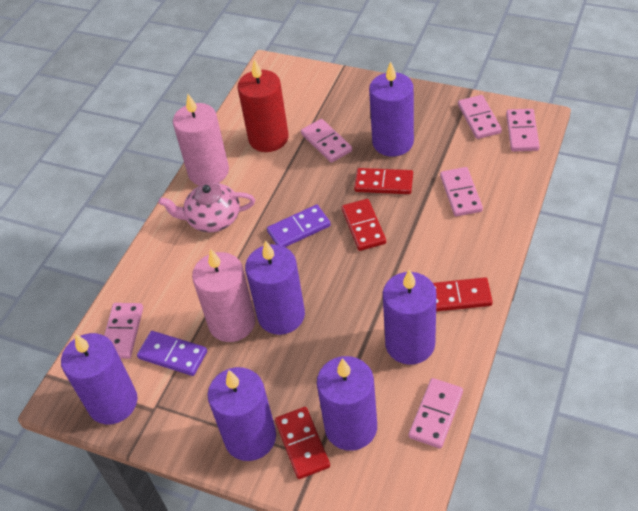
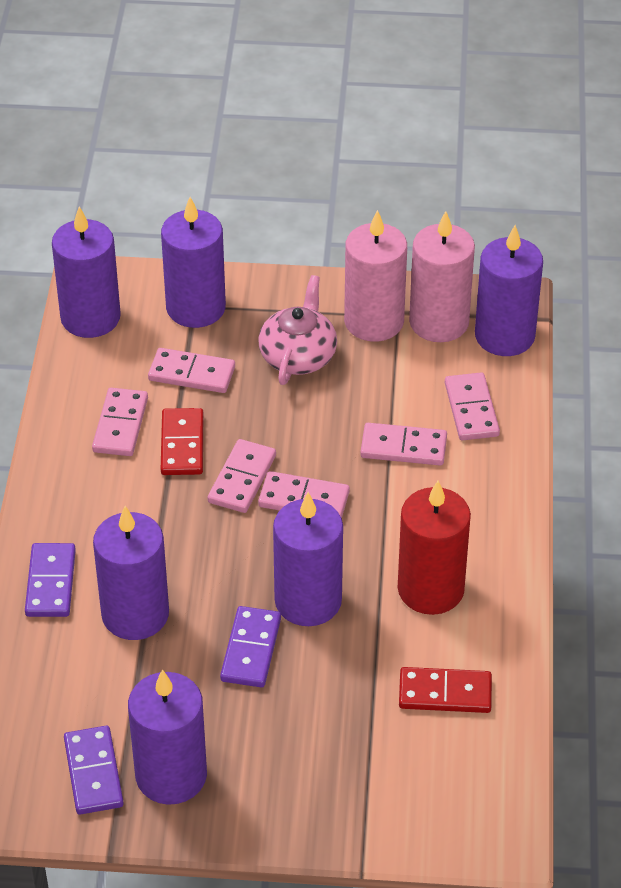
purple domino: [137,331,207,376] [267,205,331,247] = 2 -> [25,543,76,617] [64,726,124,815] [220,606,281,687] = 3
red domino: [275,407,330,479] [342,199,386,251] [354,168,413,194] [433,277,493,312] = 4 -> [161,408,203,475] [399,667,492,713] = 2

